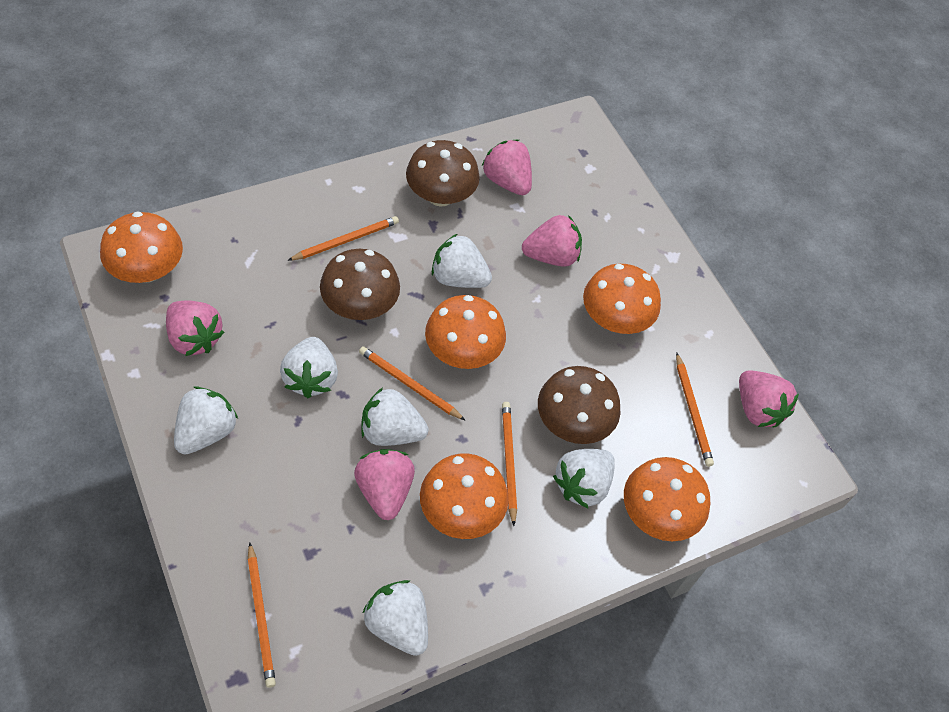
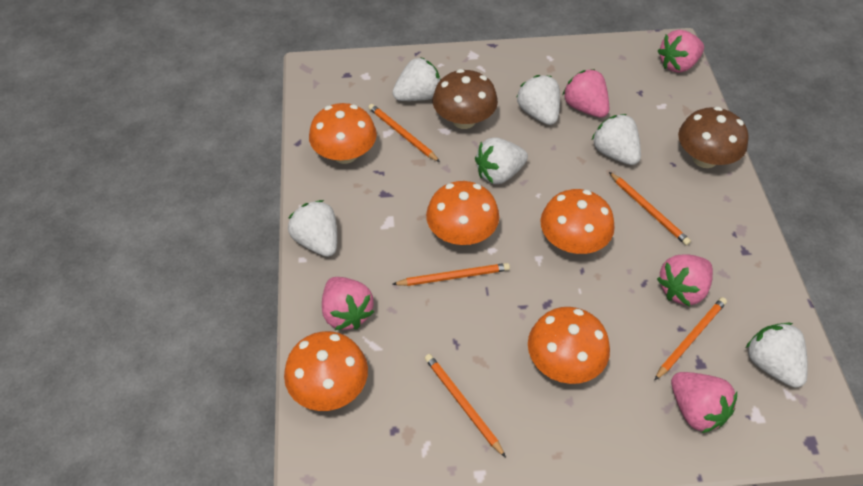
brown mushroom: [320,249,400,320] [406,140,480,207] [538,366,621,444] = 3 -> [432,69,498,129] [678,107,749,168] = 2

